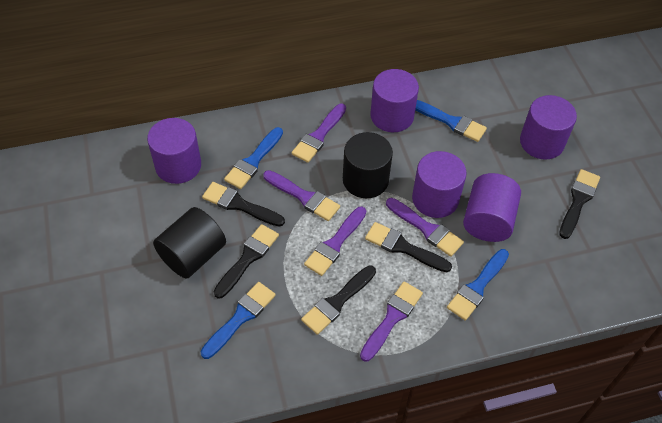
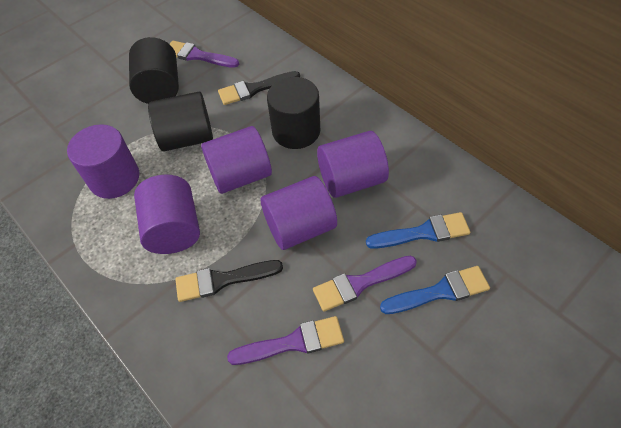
black brush: [202,182,285,227] [214,224,279,299] [301,265,376,335] [365,222,452,272] [559,169,600,239] = 5 -> [175,260,283,302] [218,71,300,105] = 2
black cylinder: [153,207,226,278] [343,132,393,198] = 2 -> [129,37,179,104] [148,92,213,151] [267,77,320,149] = 3
blue brush: [201,282,276,359] [224,127,283,189] [415,100,487,142] [447,249,509,321] = 4 -> [366,212,470,249] [380,266,490,314] = 2
purple brush: [263,170,340,221] [292,104,346,163] [304,207,366,276] [360,281,423,362] [386,198,464,257] = 5 -> [170,41,239,68] [227,316,344,365] [313,256,417,312] = 3

